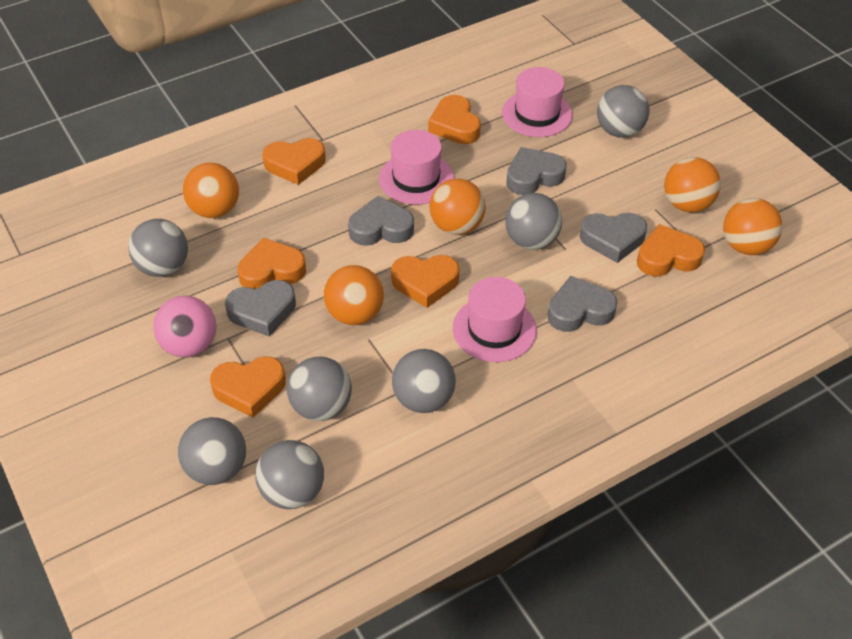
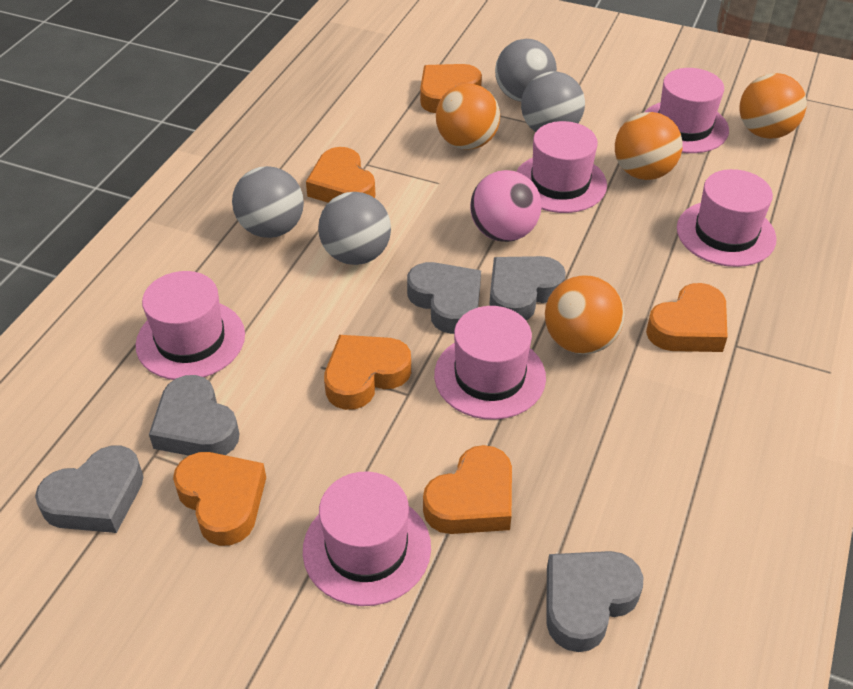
grey ball: [128,219,188,277] [178,417,246,485] [255,440,324,509] [287,357,352,421] [392,349,456,413] [505,193,562,250] [597,85,649,138] = 7 -> [232,166,304,238] [318,192,391,265] [495,39,557,102] [521,72,585,132] = 4
orange ball: [183,163,239,218] [324,265,384,325] [429,179,486,235] [664,157,721,212] [723,198,782,255] = 5 -> [436,84,500,150] [545,276,625,354] [615,112,683,180] [739,73,807,139] = 4
pink hat: [379,130,454,204] [453,277,537,362] [502,67,573,137] = 3 -> [135,271,245,380] [303,471,431,606] [434,306,546,420] [516,121,607,213] [645,68,729,153] [677,169,777,267] = 6

